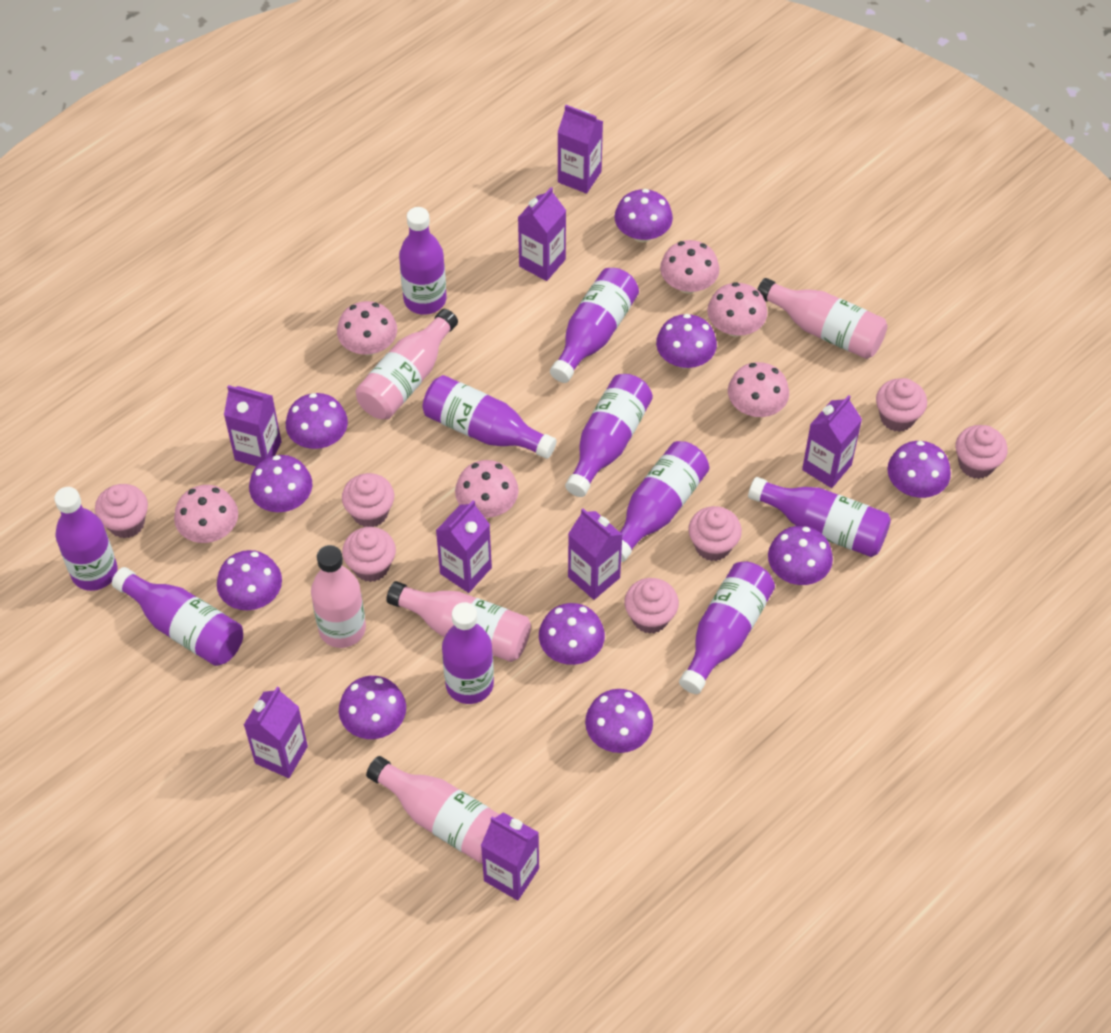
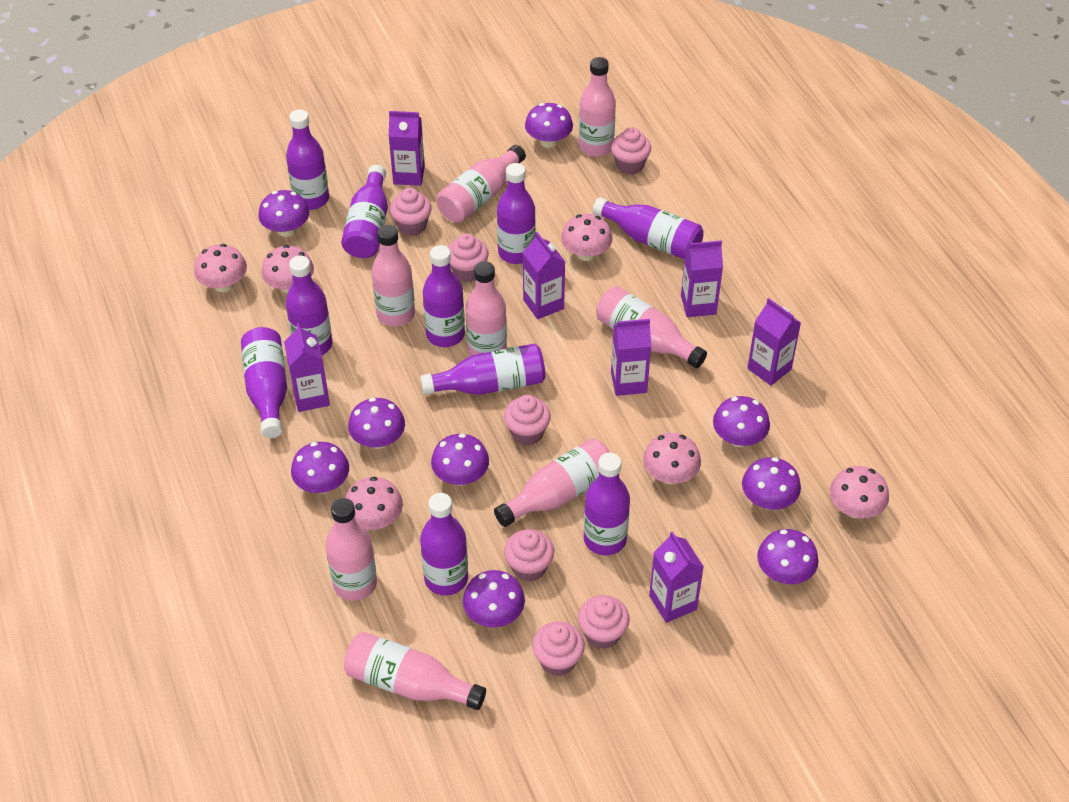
pink bottle: [311,545,366,648] [356,309,458,419] [366,756,500,864] [386,581,531,662] [757,278,887,359] = 5 -> [326,498,377,601] [344,632,486,710] [372,225,415,327] [437,145,526,223] [465,261,507,356] [494,439,610,527] [579,57,616,157] [596,286,707,368] = 8
purple carton: [224,385,282,466] [244,687,308,778] [436,500,492,593] [481,812,539,901] [518,187,566,281] [557,105,603,194] [568,508,623,600] [802,395,862,488] = 8 -> [284,324,330,412] [389,111,425,186] [523,232,565,319] [611,319,651,396] [649,532,704,623] [681,240,723,317] [748,298,801,386] = 7
purple mushroom: [217,550,282,610] [249,455,312,512] [286,393,348,449] [339,676,406,739] [539,603,605,665] [585,689,653,753] [614,189,673,243] [656,314,717,369] [768,526,833,585] [887,441,951,498] = 10 -> [258,190,309,237] [291,442,349,494] [348,398,405,449] [431,433,489,486] [463,570,525,627] [525,103,573,148] [713,396,770,447] [742,457,801,510] [757,529,819,584] = 9

